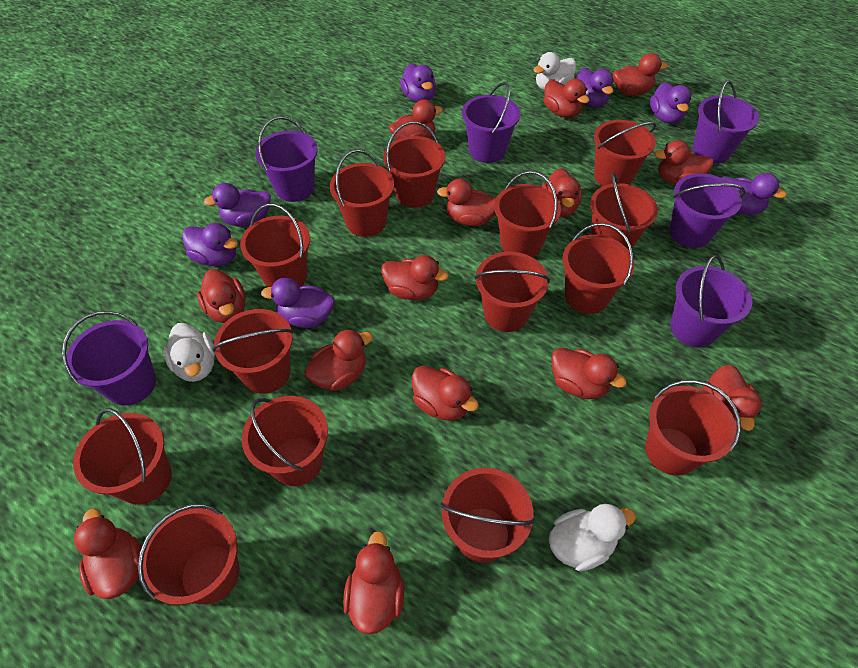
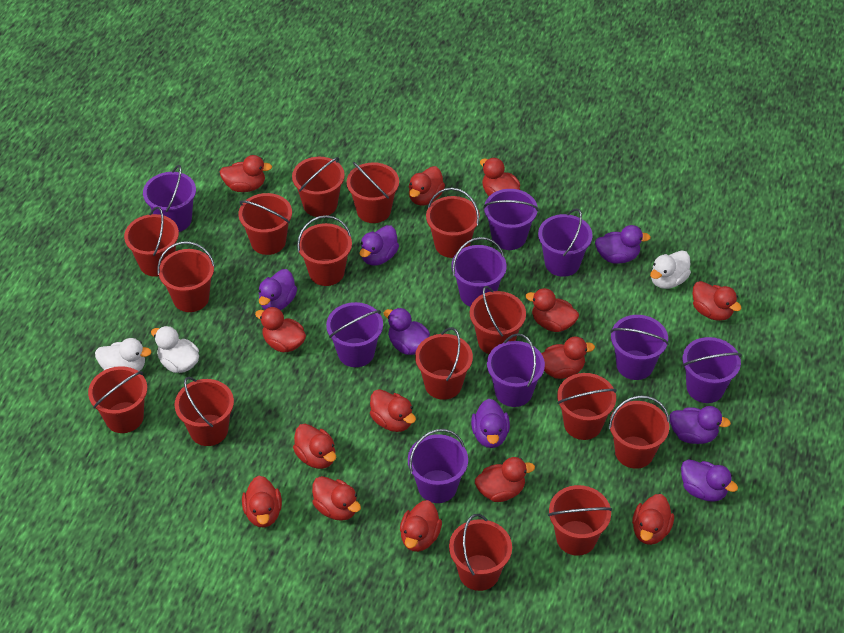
purple bucket: [62,311,156,406] [255,116,318,202] [462,82,520,163] [669,173,746,248] [670,255,752,347] [693,81,759,164] = 6 -> [143,165,196,232] [326,302,383,367] [408,429,468,503] [451,237,507,307] [483,189,539,250] [487,333,545,407] [538,208,593,277] [610,315,669,380] [683,337,742,403] = 9
red bucket: [73,408,172,505] [138,504,239,605] [212,309,294,393] [240,203,310,287] [242,396,328,486] [330,149,394,237] [383,122,445,208] [440,468,535,563] [474,252,550,332] [494,171,561,257] [562,223,635,314] [590,173,658,250] [594,120,656,186] [645,380,741,476] = 14 -> [88,366,147,433] [124,207,179,277] [157,242,215,312] [175,377,234,446] [238,193,292,255] [292,157,345,217] [297,215,352,286] [347,162,399,223] [415,327,473,400] [426,188,480,258] [449,514,512,591] [470,286,526,354] [548,485,612,556] [557,373,617,440] [609,396,670,469] = 15

